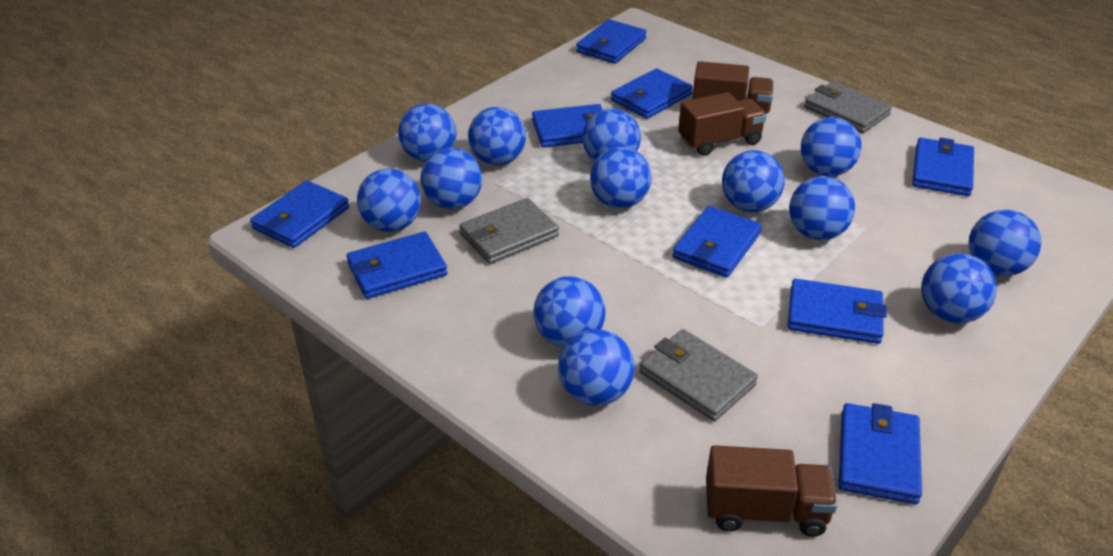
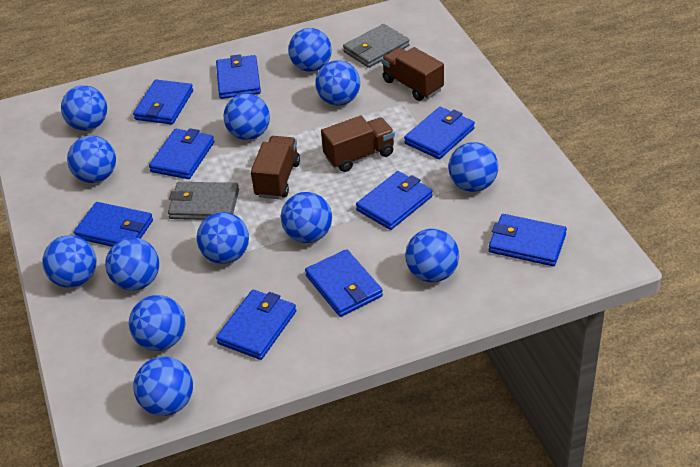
grey wallet: [459,198,559,264] [639,329,758,421] [804,81,892,133] = 3 -> [168,182,239,220] [343,24,410,68] = 2

